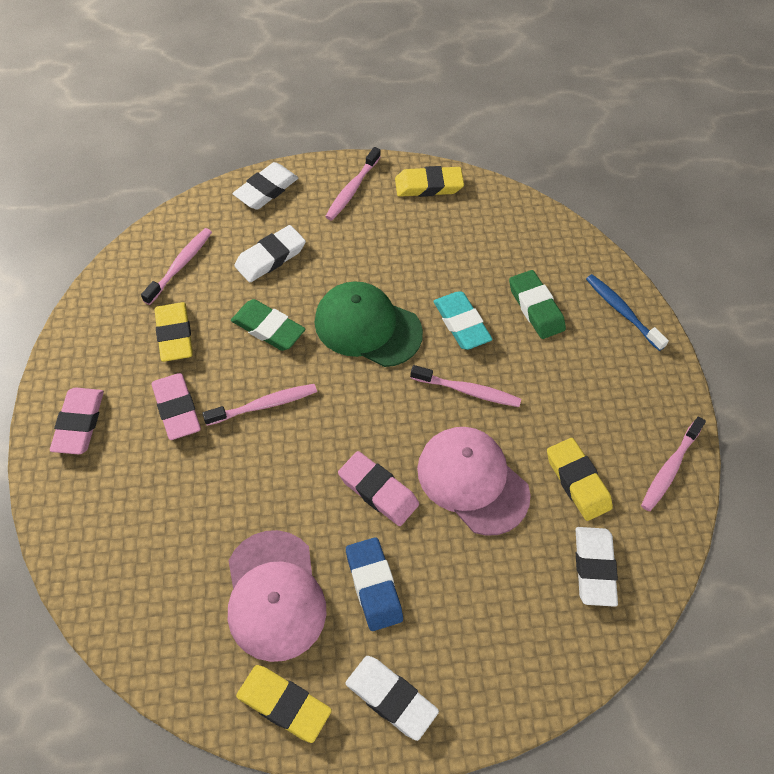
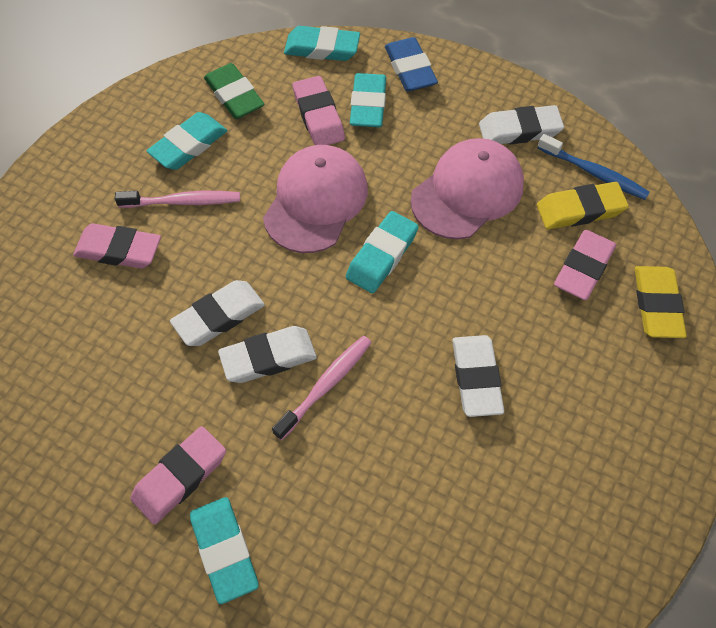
green cap: [315,281,423,367] = 1 -> none = 0
green eraser: [231,299,305,351] [509,270,566,339] = 2 -> [204,63,265,119] = 1
pink eraser: [50,388,104,454] [152,373,201,440] [338,451,419,526] = 3 -> [73,223,161,269] [130,426,226,524] [293,76,345,145] [554,230,616,300] = 4
pink toothbrush: [141,228,212,305] [202,384,317,426] [325,147,381,220] [410,365,521,407] [641,416,706,511] = 5 -> [115,191,240,208] [272,336,372,440] = 2
turquoise eraser: [433,292,493,350] = 1 -> [147,112,227,170] [190,497,259,604] [284,26,360,61] [346,211,419,293] [350,73,386,127] = 5
yellow eraser: [154,302,193,362] [236,665,332,743] [395,166,464,197] [547,438,613,521] = 4 -> [537,182,629,229] [635,266,687,338] = 2

